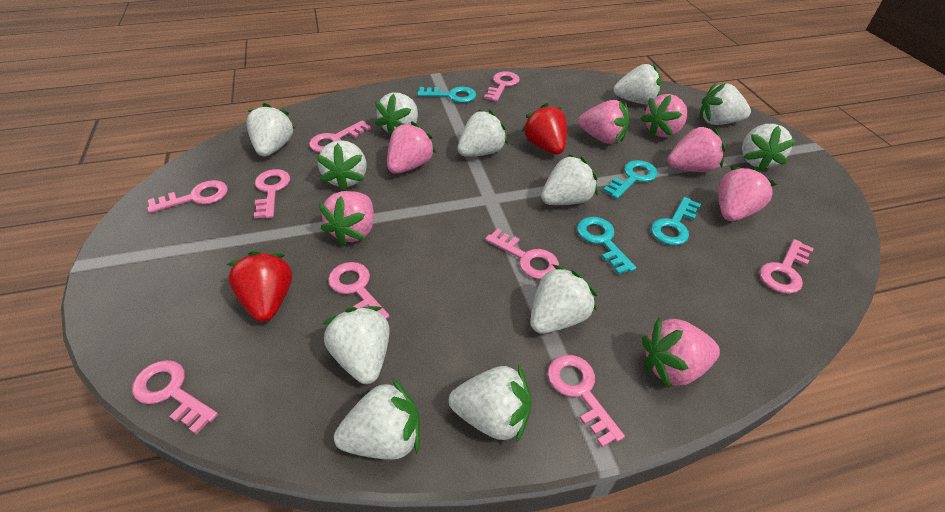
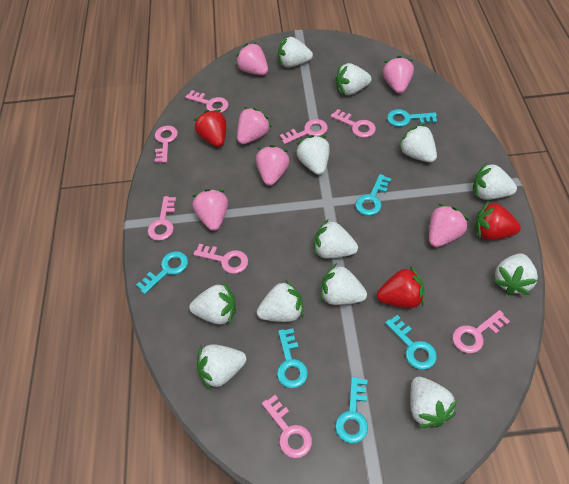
pink key: [132,360,218,434] [147,180,228,213] [254,169,290,219] [309,120,371,152] [328,262,390,319] [484,71,520,101] [485,228,559,279] [547,355,625,448] [760,239,814,294] = 9 -> [148,196,176,241] [155,126,178,163] [186,90,229,113] [193,244,248,274] [262,395,312,458] [280,119,328,144] [331,109,376,138] [452,310,510,353] = 8
pink strawberry: [319,191,374,246] [387,121,437,174] [578,100,629,144] [641,94,688,137] [642,318,720,388] [668,126,726,172] [718,166,777,221] = 7 -> [192,189,228,231] [236,42,268,75] [237,107,272,144] [256,145,290,186] [383,56,414,94] [429,204,469,247] = 6
red strawberry: [227,251,292,322] [522,103,567,155] = 2 -> [194,110,226,147] [377,266,425,308] [474,201,521,240] = 3
turquoise key: [417,87,476,103] [577,217,636,275] [603,160,658,199] [651,197,701,245] = 4 -> [136,251,188,294] [277,328,308,388] [335,377,368,443] [355,174,391,216] [385,315,437,370] [387,109,437,127] = 6

